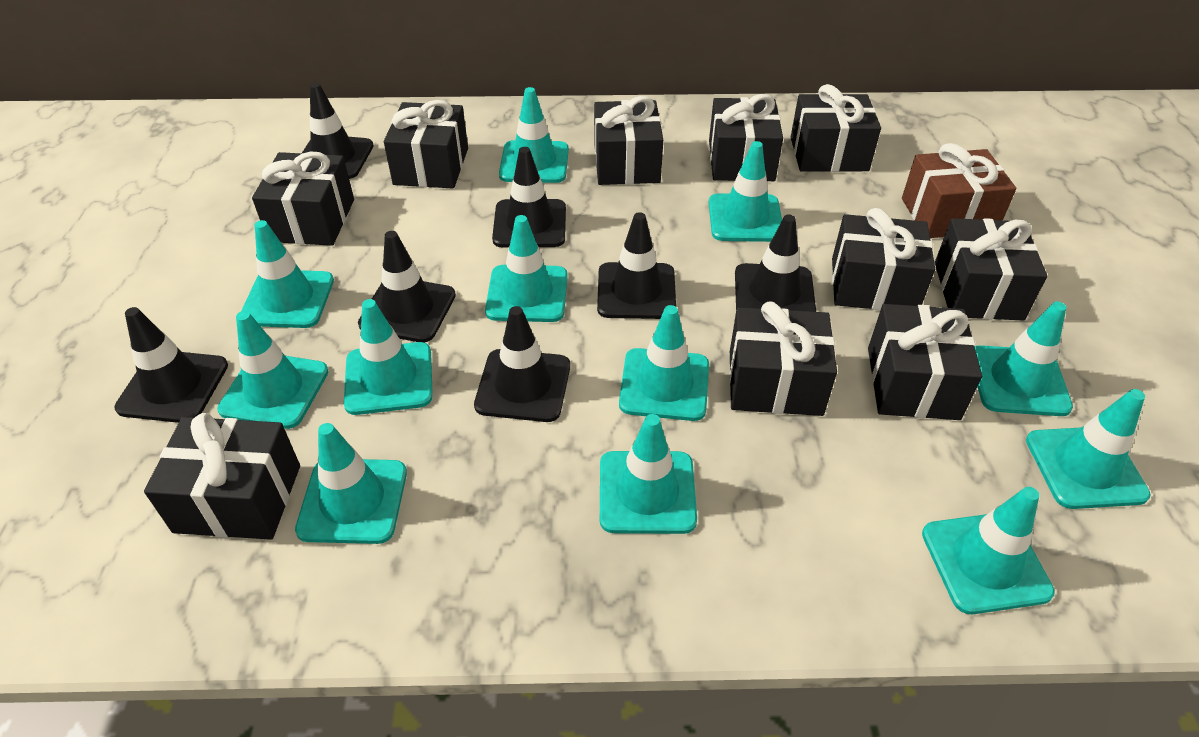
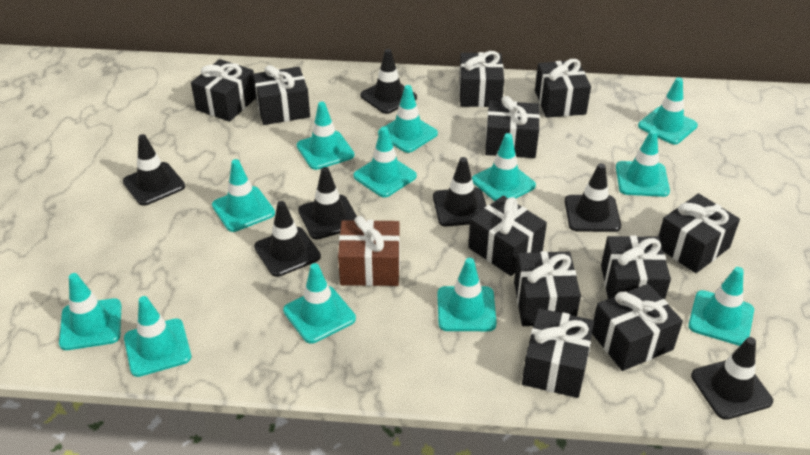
black gift: [144,413,300,540] [252,152,354,246] [384,100,468,189] [594,96,663,185] [709,94,783,181] [729,302,837,416] [791,84,881,172] [832,208,935,310] [868,304,982,420] [935,218,1047,321] = 10 -> [191,59,256,122] [253,65,310,125] [459,51,504,107] [468,195,547,276] [485,96,540,158] [514,251,581,326] [522,308,594,398] [535,59,591,118] [592,284,683,371] [601,235,671,299] [658,193,740,273] = 11

